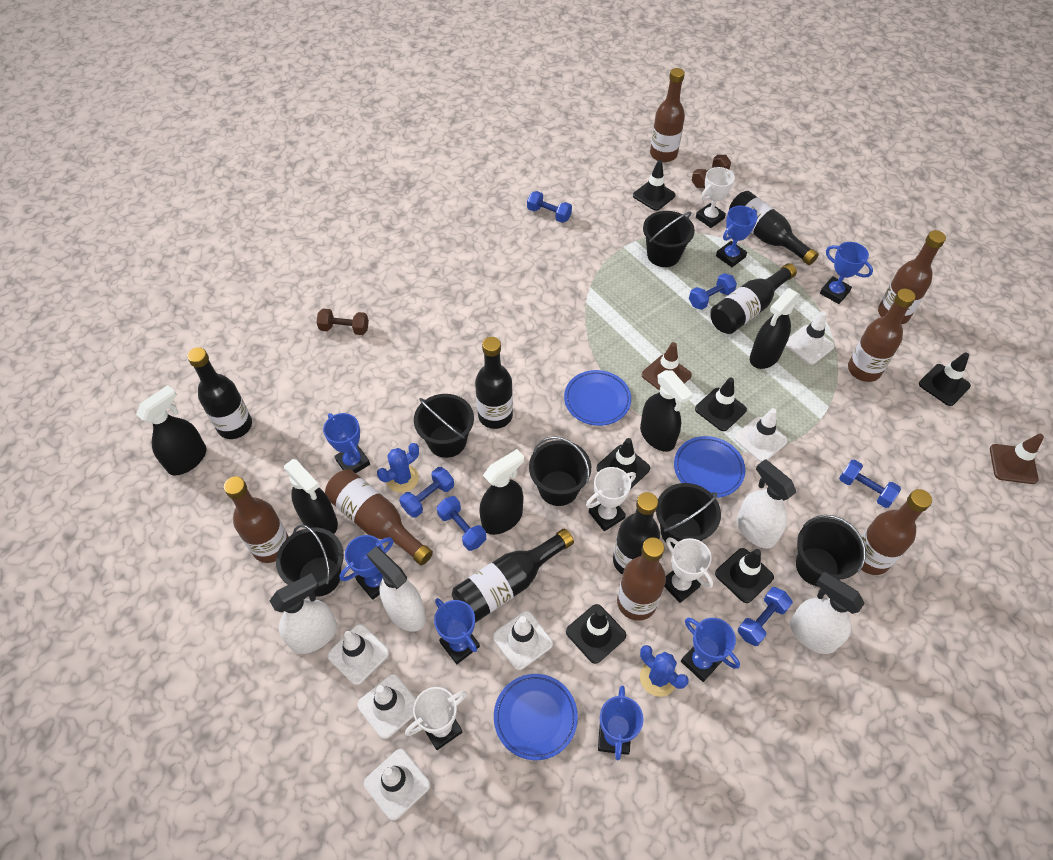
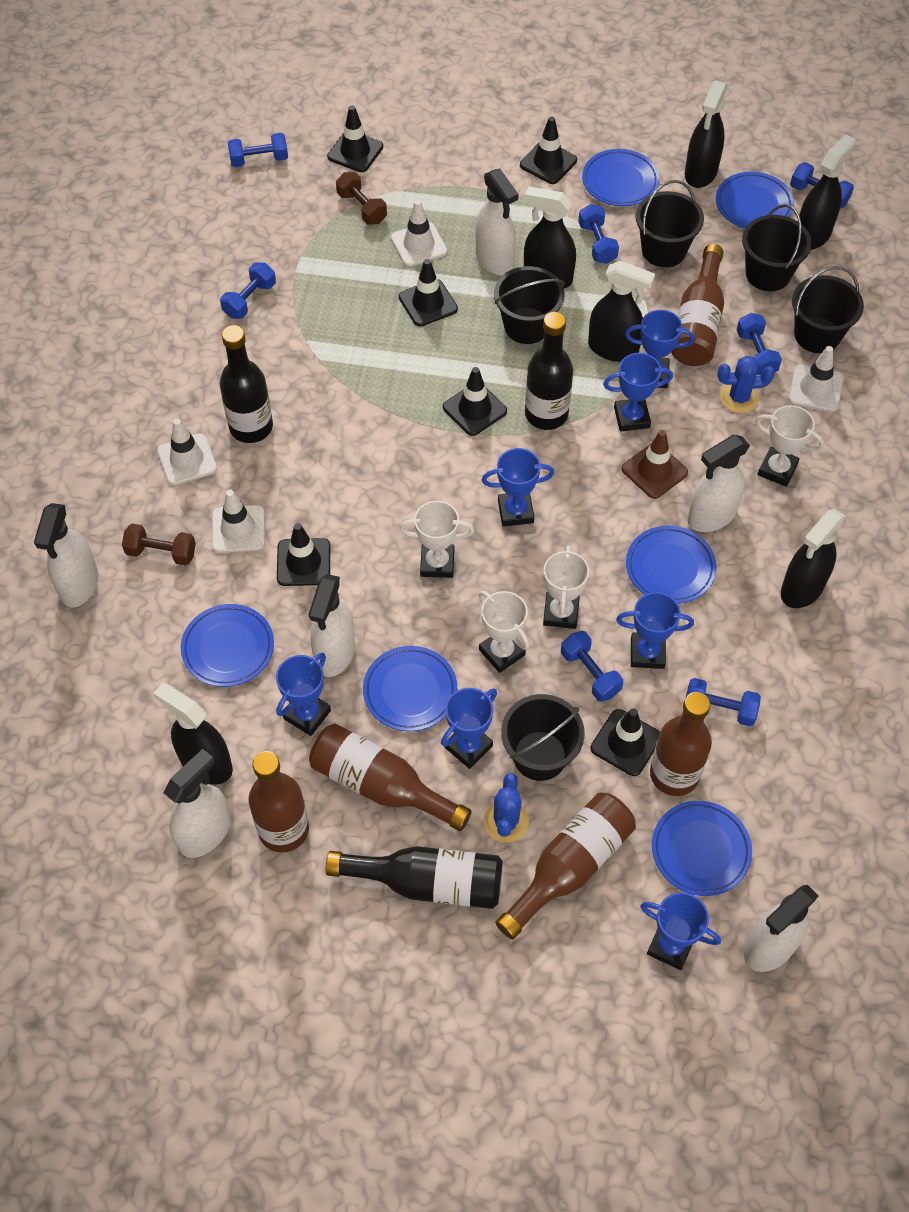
black bottle: [187,347,252,439] [452,528,574,623] [475,337,513,429] [613,492,660,575] [710,263,797,334] [729,191,819,265] = 6 -> [220,325,273,443] [326,846,503,909] [525,312,573,430] = 3
black bucket: [276,524,344,597] [414,394,474,458] [529,436,591,506] [643,211,695,267] [656,483,721,548] [796,515,866,586] = 6 -> [494,266,565,344] [501,694,585,781] [635,180,704,267] [742,204,812,291] [792,266,864,353] = 5
black spray bottle: [136,385,207,476] [284,459,338,534] [479,449,524,535] [640,370,693,452] [750,288,800,369] = 5 -> [153,683,233,784] [524,186,576,288] [588,261,655,362] [685,80,727,188] [781,509,846,608] [799,135,856,250] = 6
blue dumbbell: [399,467,454,518] [437,496,486,551] [527,191,572,223] [689,273,737,310] [738,587,793,646] [839,460,901,508] = 6 -> [220,262,276,319] [227,133,288,167] [561,631,623,702] [578,204,619,264] [686,678,761,726] [737,313,782,375] [790,162,854,208] = 7
blue plate: [494,674,578,760] [564,370,631,426] [674,436,745,498] = 3 -> [181,604,274,687] [363,646,457,731] [582,149,660,206] [626,526,717,604] [652,801,752,896] [716,172,794,228] = 6
brown bottle: [224,476,289,563] [325,469,433,566] [617,537,666,621] [650,68,685,162] [848,289,916,382] [861,489,932,575] [878,230,946,324] = 7 -> [248,751,309,852] [309,723,472,831] [495,793,636,940] [650,692,712,796] [671,244,724,366] = 5
brown traffic cone: [642,342,692,391] [990,434,1044,484] = 2 -> [622,430,688,499] = 1
white spray bottle: [270,573,337,654] [367,546,426,632] [737,459,796,549] [790,572,865,654] = 4 -> [34,503,98,607] [163,749,231,858] [308,574,355,677] [475,169,519,276] [687,435,750,532] [744,885,819,972] = 6
white traffic cone: [327,624,389,685] [357,674,416,739] [364,749,430,821] [493,611,553,670] [734,408,788,462] [786,311,834,365] = 6 -> [157,419,217,486] [212,490,265,553] [391,200,447,267] [789,346,843,412] = 4

